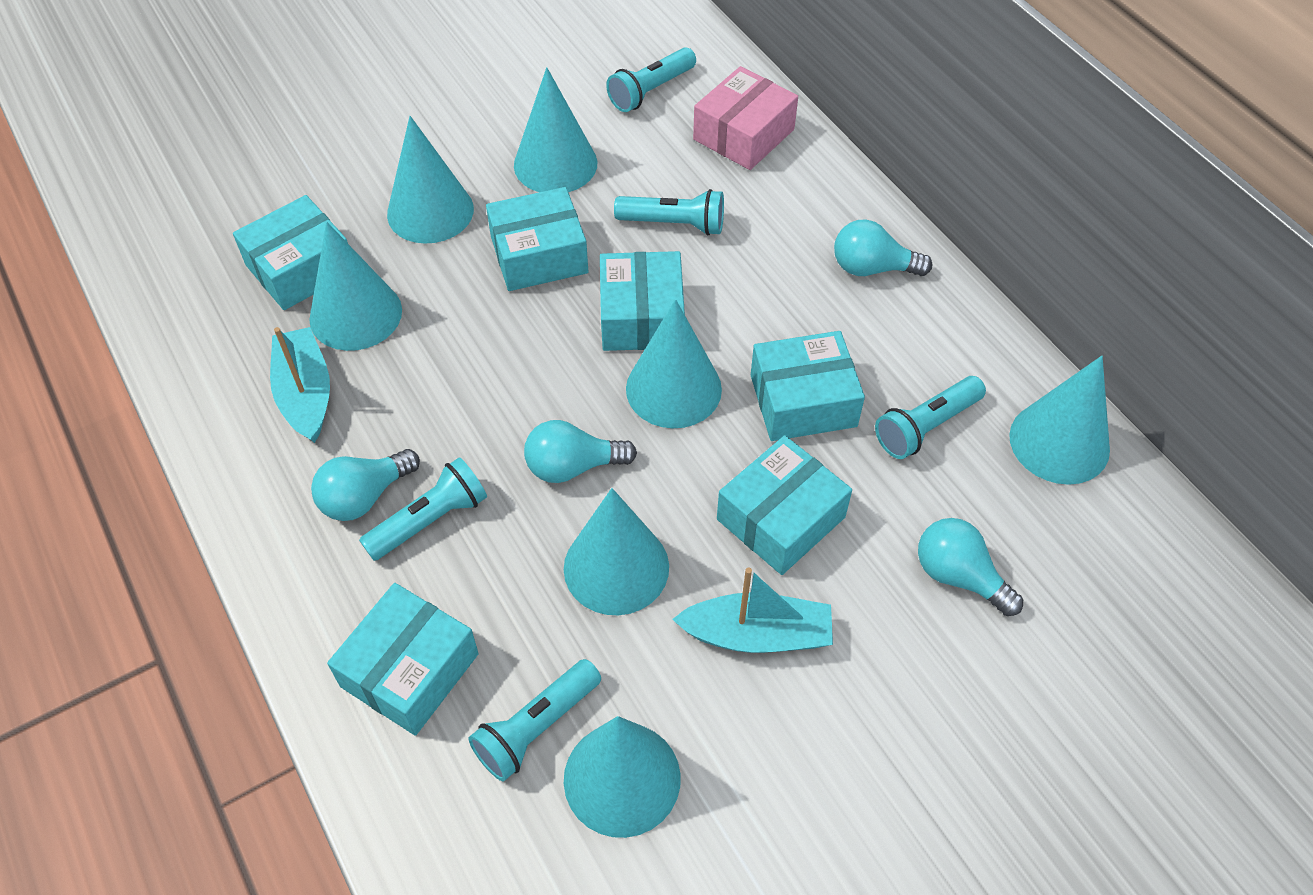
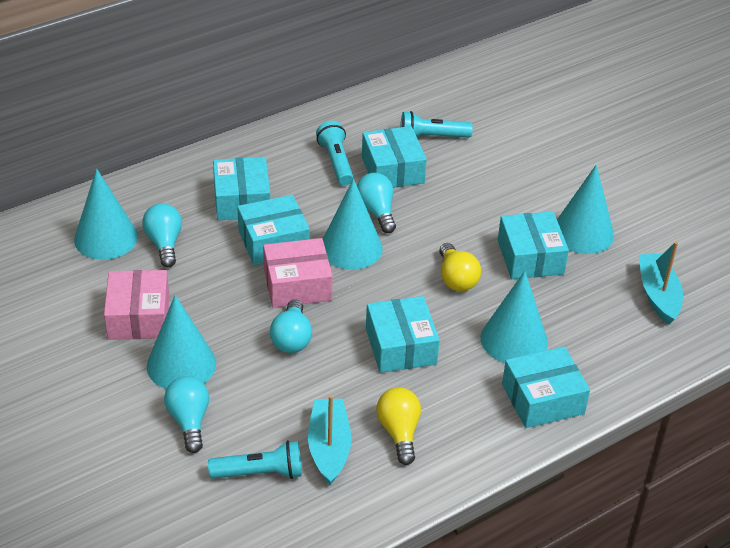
pink box: [693,66,798,170] = 1 -> [104,270,169,340] [263,238,333,308] = 2
turquoise cone: [309,222,402,351] [387,116,474,244] [514,67,597,192] [564,488,669,615] [564,716,681,838] [626,299,722,428] [1009,356,1110,485] = 7 -> [74,169,138,260] [147,295,216,389] [323,179,383,270] [481,271,548,363] [557,165,614,254] = 5
turquoise flashlight: [359,457,487,561] [468,659,601,781] [606,47,696,112] [614,189,724,235] [875,376,986,459] = 5 -> [208,440,302,479] [316,121,354,185] [400,111,473,138] = 3
yellow light bulb: none = 0 -> [376,387,421,465] [439,243,481,291] = 2

